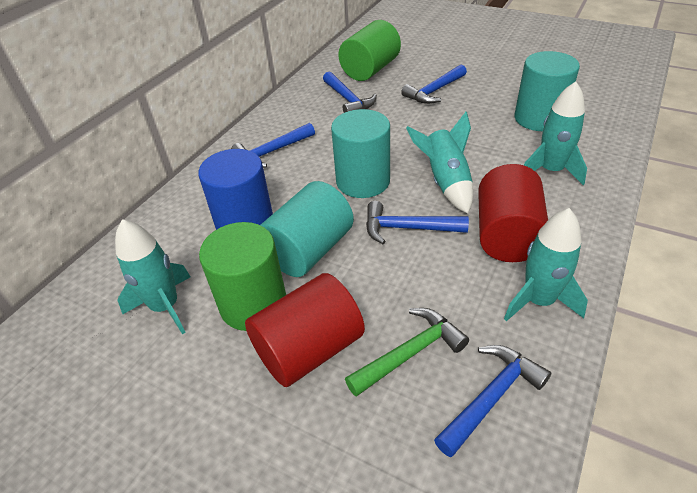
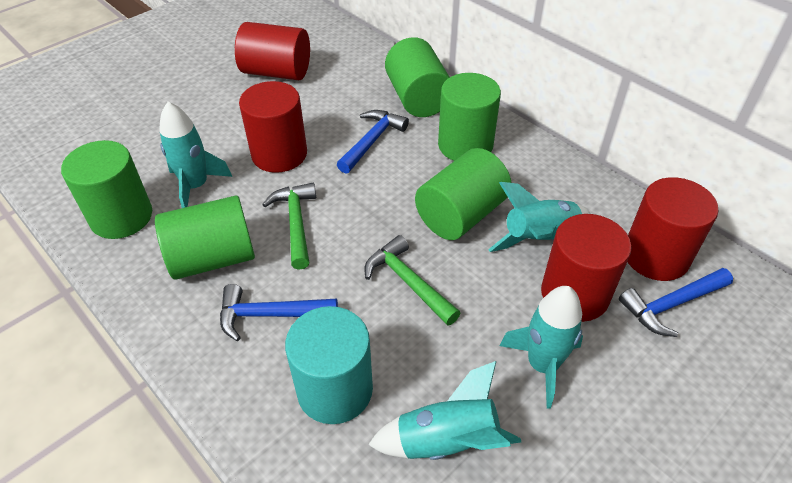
blue cylinder: [198,149,273,230] = 1 -> none = 0
blue hammer: [231,123,315,168] [323,72,377,113] [366,201,469,244] [401,65,467,104] [434,345,551,457] = 5 -> [220,284,338,341] [337,110,409,174] [619,268,733,337] = 3
green cylinder: [199,222,286,331] [338,20,401,81] = 2 -> [61,140,152,239] [155,195,255,280] [385,37,450,117] [415,148,511,240] [438,73,501,161] = 5
green hammer: [345,308,469,397] = 1 -> [262,183,316,270] [365,235,460,326] = 2
red cylinder: [245,273,365,387] [478,164,548,262] = 2 -> [235,22,310,80] [239,81,307,173] [541,214,632,322] [628,177,719,281] = 4
turquoise cylinder: [261,181,354,277] [331,109,390,198] [514,51,580,131] = 3 -> [285,306,373,424] = 1

